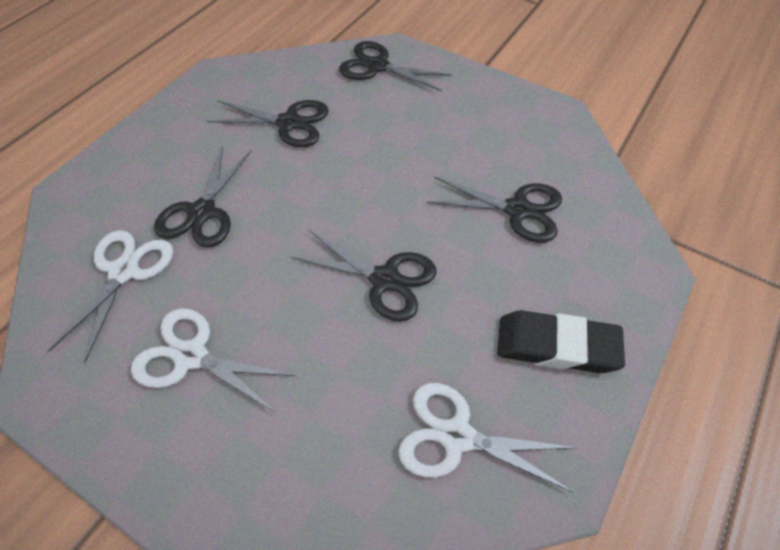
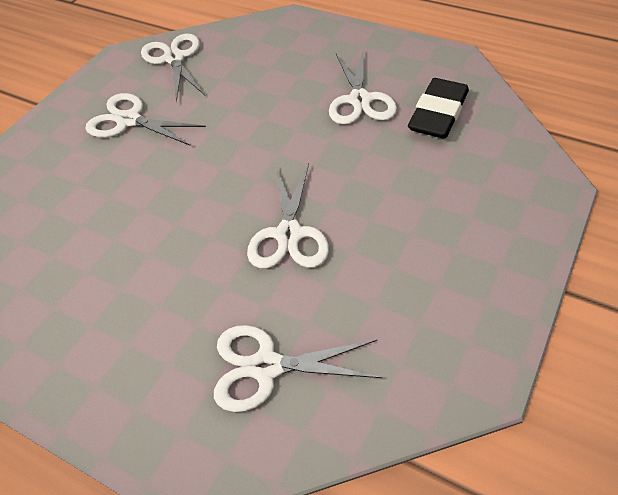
black scissors: [154,146,252,247] [207,100,329,147] [291,230,437,322] [339,41,452,91] [426,177,562,243] = 5 -> none = 0
white scissors: [48,230,173,363] [131,308,296,413] [398,383,578,493] = 3 -> [86,93,206,145] [141,34,205,103] [214,325,382,412] [247,163,329,269] [329,49,397,125] = 5

